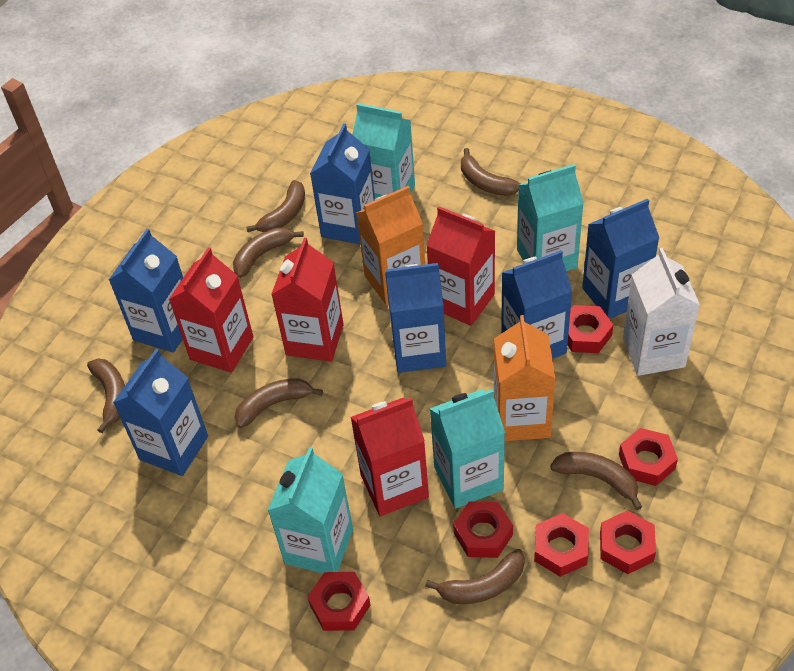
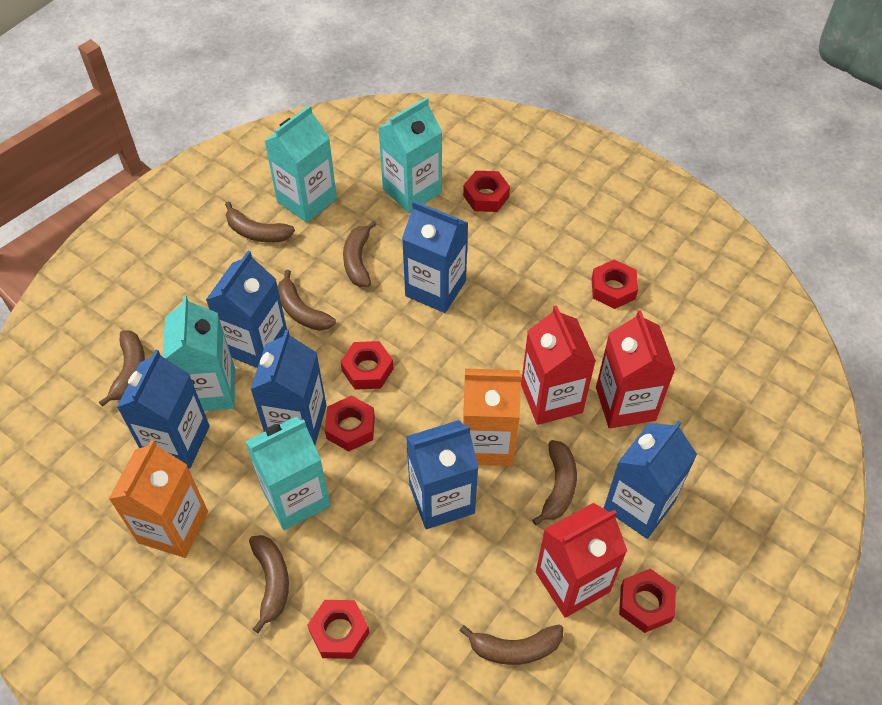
red carton: [169,247,253,373] [271,237,344,362] [351,397,429,516] [426,206,495,326] = 4 -> [521,305,596,425] [536,503,627,618] [596,310,675,428] = 3
white carton: [623,248,700,376] = 1 -> none = 0

